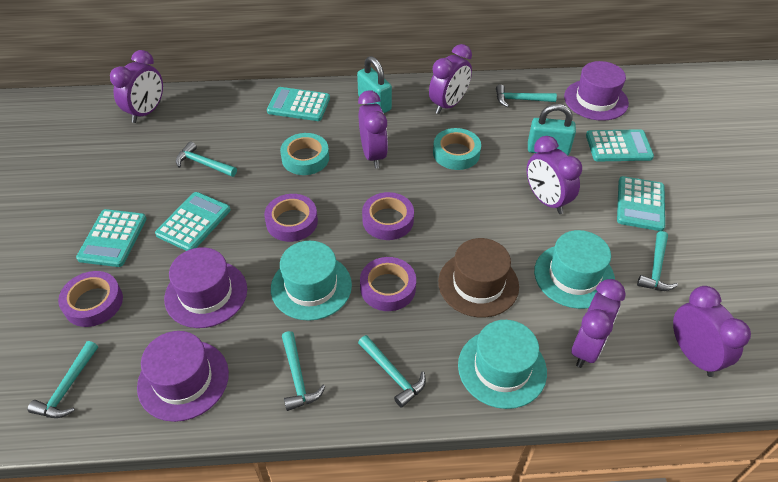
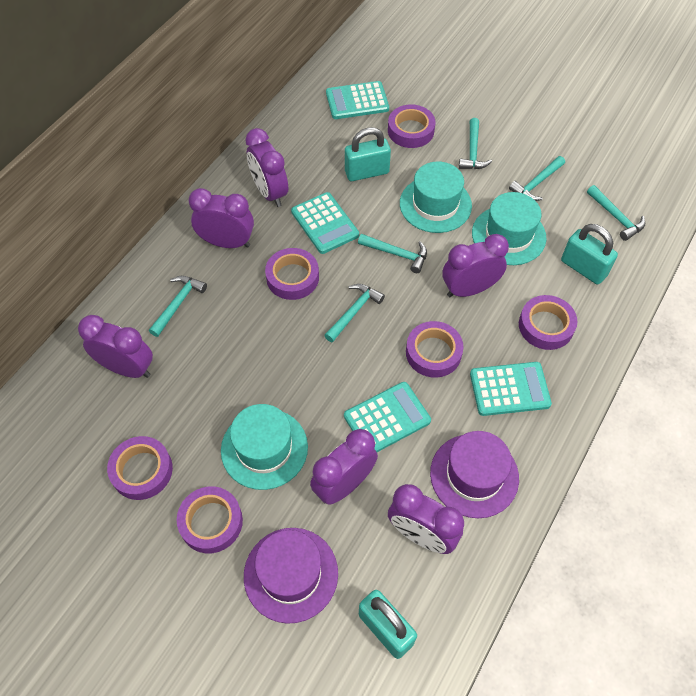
brown hat: [438,238,519,317] = 1 -> none = 0
purple hat: [137,331,229,422] [164,247,247,328] [564,61,629,121] = 3 -> [244,528,338,624] [430,431,519,518] = 2
purple tape: [58,271,123,327] [264,194,318,242] [360,257,416,311] [362,192,414,240] = 4 -> [107,436,173,500] [177,486,243,553] [265,248,319,300] [388,104,435,148] [406,321,464,378] [519,295,577,350] = 6
turquoise calculator: [76,209,146,267] [155,192,230,251] [267,87,330,121] [586,129,654,162] [617,176,665,231] = 5 -> [291,192,359,254] [326,81,389,119] [344,382,431,452] [470,362,552,416] = 4
turquoise padlock: [357,56,392,113] [528,104,576,156] = 2 -> [345,127,391,181] [359,590,417,659] [561,224,618,284] = 3
turquoise tape: [280,133,329,175] [433,128,481,170] = 2 -> none = 0

